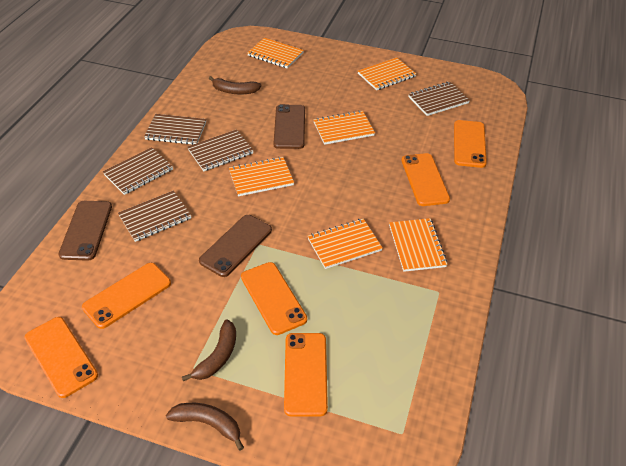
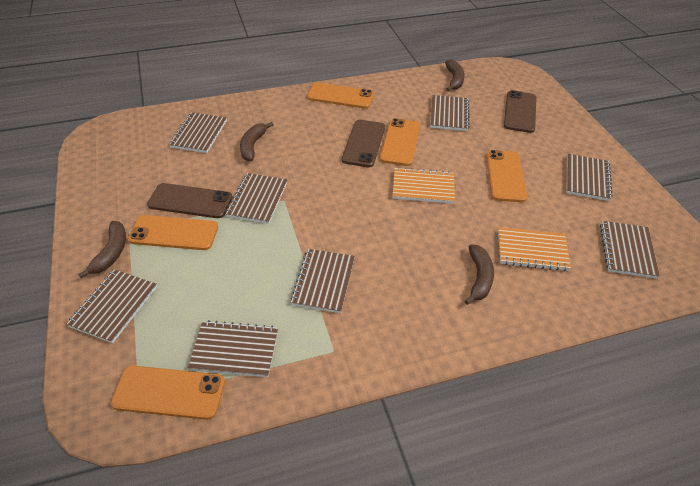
brown banana: [166,403,244,451] [182,319,236,381] [209,76,261,94] = 3 -> [78,221,126,278] [240,122,274,161] [445,59,465,91] [465,244,494,305] = 4
brown notebook: [103,147,173,195] [118,191,191,242] [144,114,206,145] [187,129,254,171] [408,82,470,116] = 5 -> [67,269,157,343] [169,112,227,153] [188,320,278,377] [226,173,287,224] [290,249,355,313] [430,95,470,131] [567,154,613,201] [600,221,660,279] = 8
orange notebook: [229,157,294,196] [247,38,304,69] [308,219,383,269] [313,111,375,145] [358,57,416,90] [389,218,448,272] = 6 -> [393,167,455,204] [498,227,571,271] = 2
orange phone: [25,317,98,398] [82,263,171,329] [241,262,307,335] [284,333,328,417] [402,153,450,206] [454,120,487,168] = 6 -> [111,366,225,420] [128,215,218,250] [307,82,374,109] [380,118,420,166] [486,150,527,202] = 5

